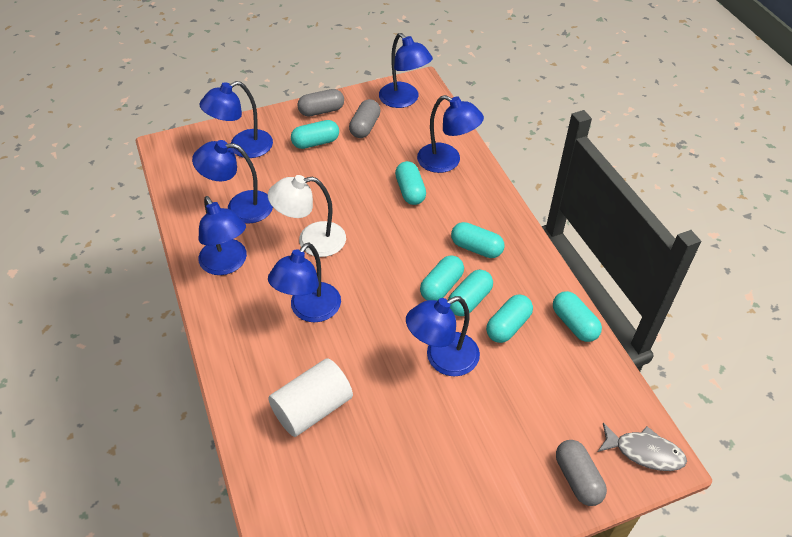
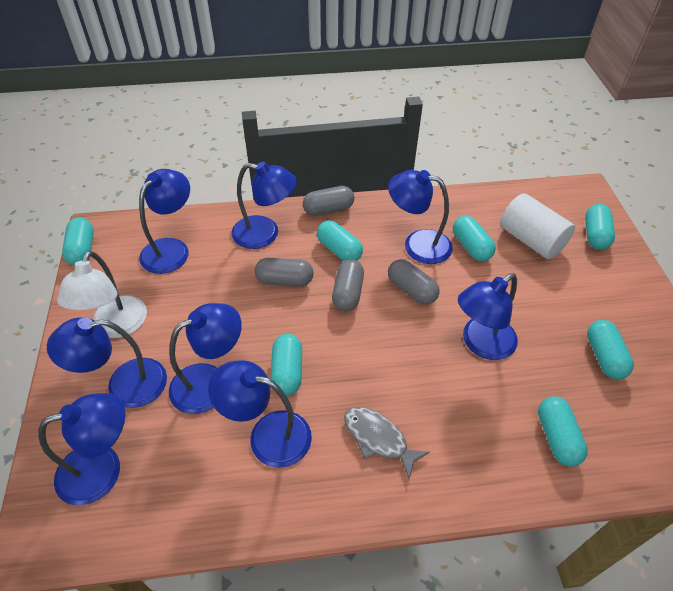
blue lamp: [192,140,273,224] [198,196,247,275] [200,81,273,158] [268,243,341,322] [379,33,433,108] [406,296,480,376] [417,95,484,173] = 7 -> [38,393,125,505] [47,317,167,408] [139,169,190,274] [169,303,242,414] [208,360,312,468] [231,162,297,249] [388,170,453,264] [458,273,518,360] = 8
grey capsule: [297,89,344,117] [349,99,381,138] [556,440,607,506] = 3 -> [255,258,313,287] [303,186,354,216] [332,259,364,311] [388,259,440,305] = 4

